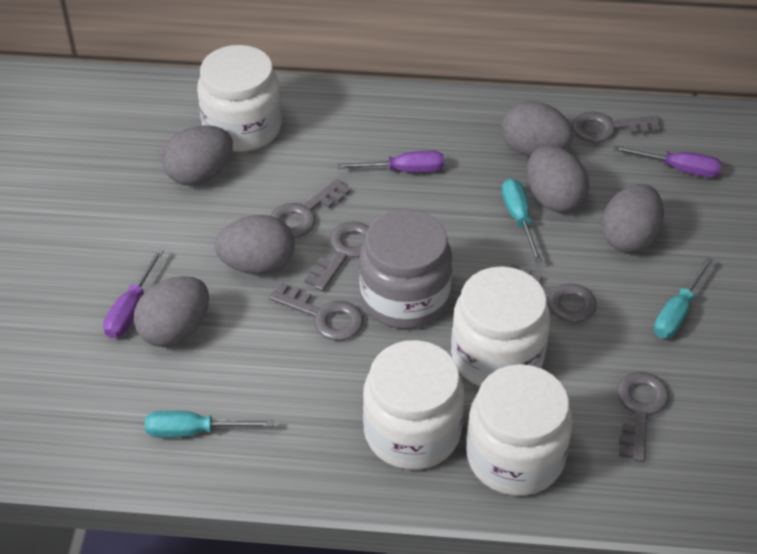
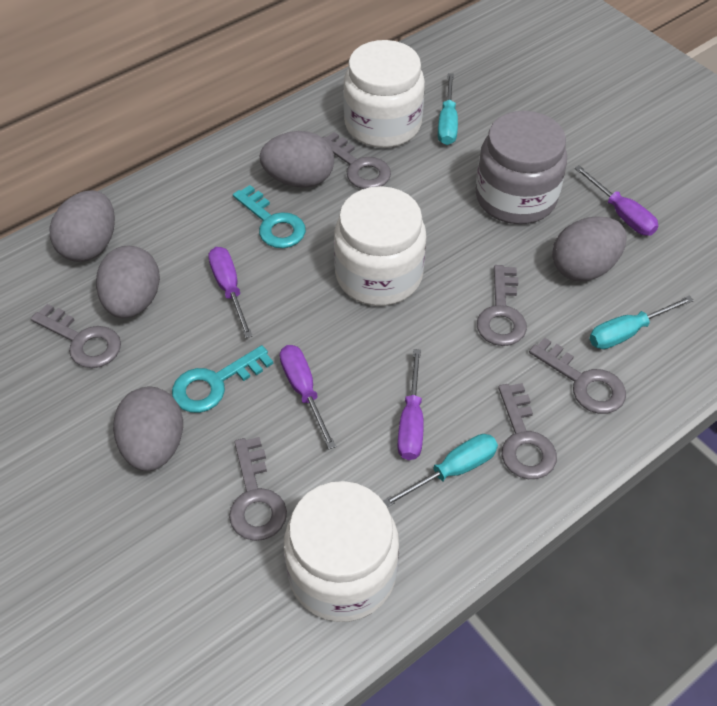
grey egg: [134,276,209,347] [162,125,233,185] [215,215,295,275] [501,101,573,156] [527,146,589,212] [601,184,664,253] = 6 -> [50,190,115,262] [96,245,160,318] [113,387,183,471] [259,131,334,188] [552,216,627,281] = 5
purple screwdriver: [103,249,164,338] [337,151,444,173] [613,146,722,177] = 3 -> [208,247,253,338] [280,345,336,449] [398,349,424,460] [574,165,658,236] = 4
turquoise key: none = 0 -> [172,345,274,413] [233,185,306,248] = 2
white jar: [197,45,282,152] [363,340,464,470] [451,266,550,387] [466,364,573,496] = 4 -> [284,481,399,622] [334,186,426,306] [343,40,425,148] = 3

